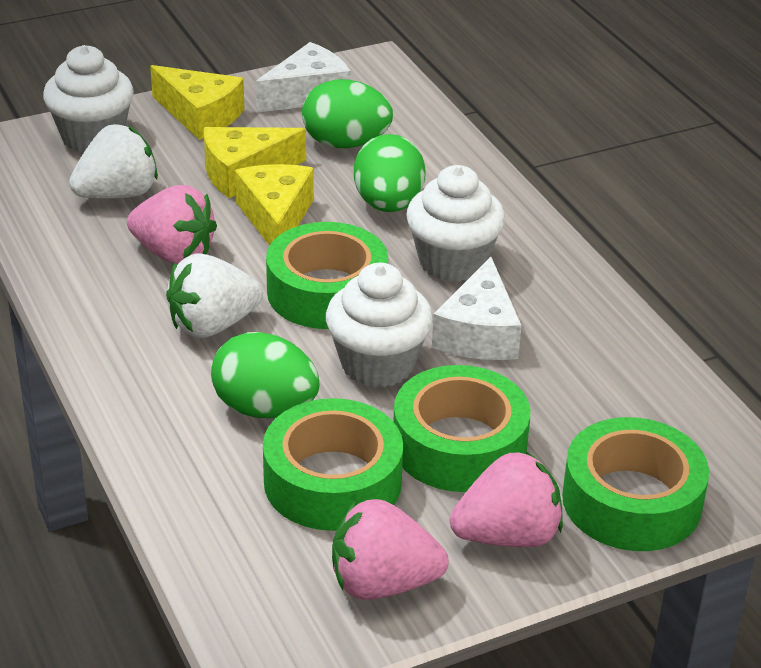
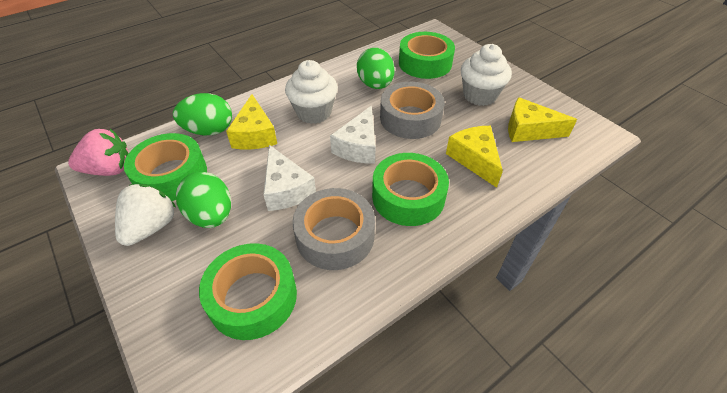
grey tape: none = 0 -> [292,188,375,270] [380,82,445,139] = 2
pink strawberry: [127,185,217,265] [332,499,449,600] [450,452,563,547] = 3 -> [68,129,129,176] = 1
white cupcake: [43,45,134,153] [326,263,433,388] [406,165,505,282] = 3 -> [285,60,338,124] [461,44,512,106] = 2
white strawberry: [69,124,158,199] [166,253,263,338] = 2 -> [115,184,176,246] = 1

